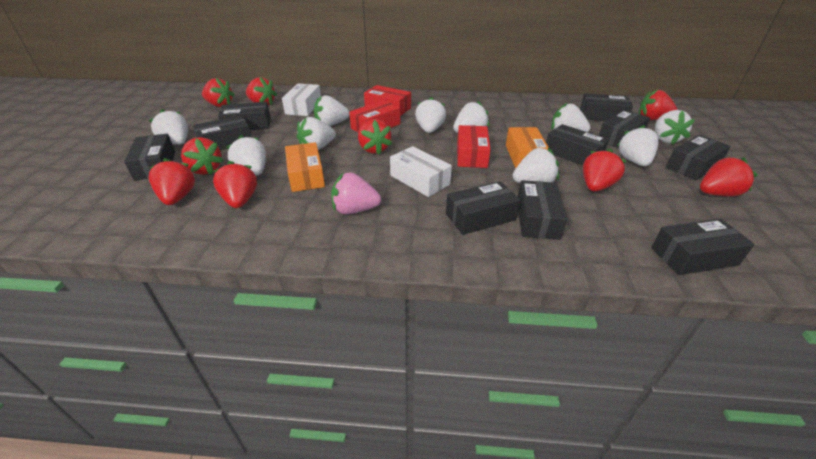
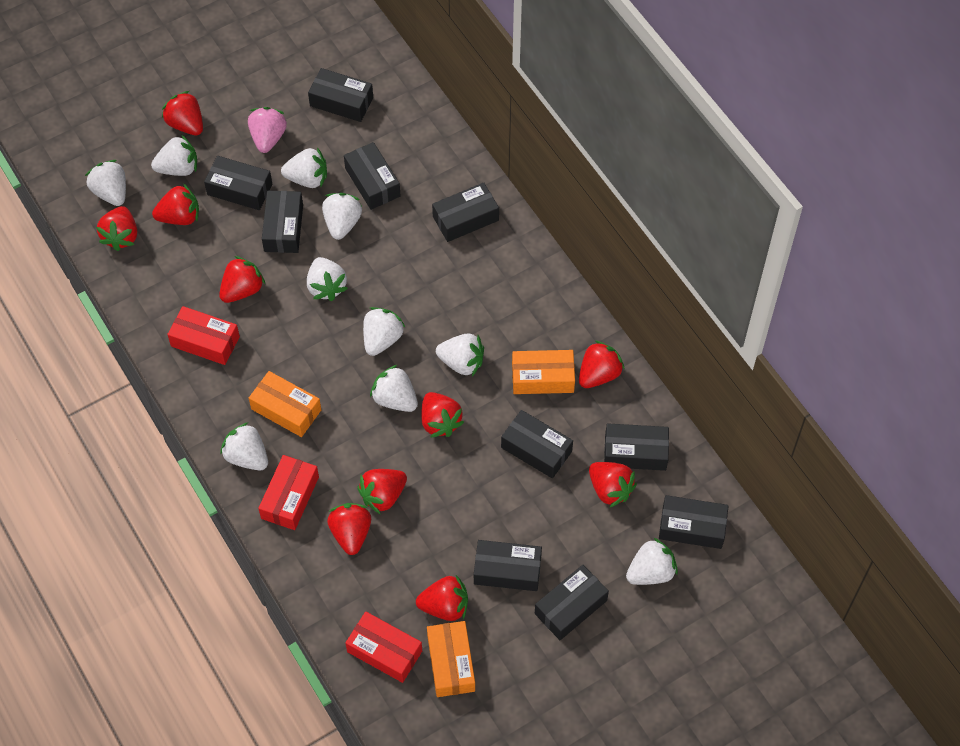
orange box: [285,142,325,192] [506,127,549,169] = 2 -> [249,371,321,437] [427,621,475,697] [512,350,575,394] = 3
red strawberry: [149,158,195,205] [181,137,224,175] [202,78,235,107] [213,161,257,208] [246,77,277,106] [358,119,392,155] [583,148,626,192] [638,89,678,120] [700,157,758,197] = 9 -> [96,206,137,251] [152,183,199,225] [162,91,203,135] [219,256,265,303] [327,503,371,555] [357,469,407,514] [416,575,468,621] [421,392,464,438] [579,340,625,388] [589,462,637,507] = 10
white box: [282,84,321,116] [390,146,452,197] = 2 -> none = 0

